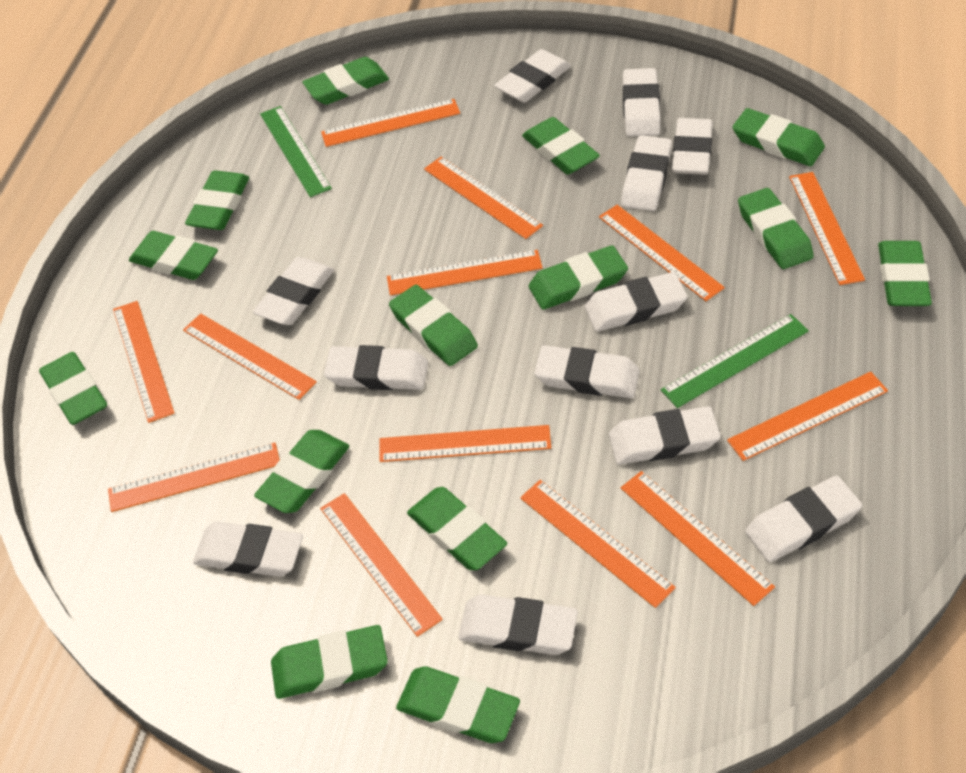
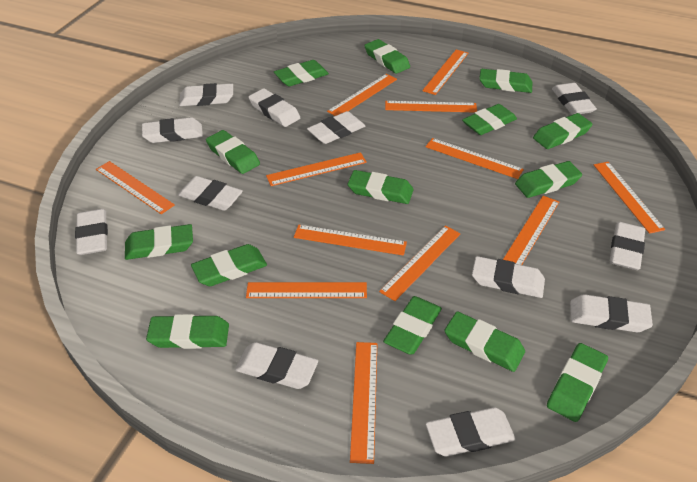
green ruler: [260,106,332,197] [661,314,809,408] = 2 -> none = 0
orange ruler: [108,442,280,512] [113,301,174,423] [183,313,317,400] [320,493,443,637] [321,99,460,147] [379,425,551,462] [387,250,543,296] [424,157,543,239] [520,480,676,608] [599,205,725,301] [621,471,775,606] [727,371,888,461] [789,172,865,285] = 13 -> [96,161,175,214] [246,282,367,298] [266,152,367,186] [294,225,407,256] [327,74,397,116] [350,342,377,464] [379,226,460,301] [385,101,477,113] [422,49,469,95] [425,138,524,179] [503,196,559,265] [594,162,665,234] = 12

